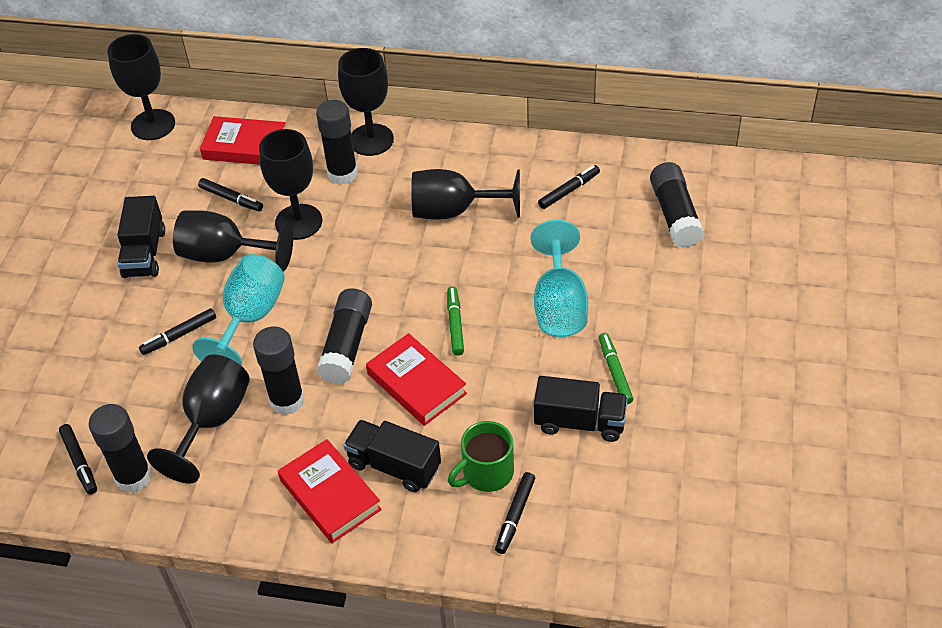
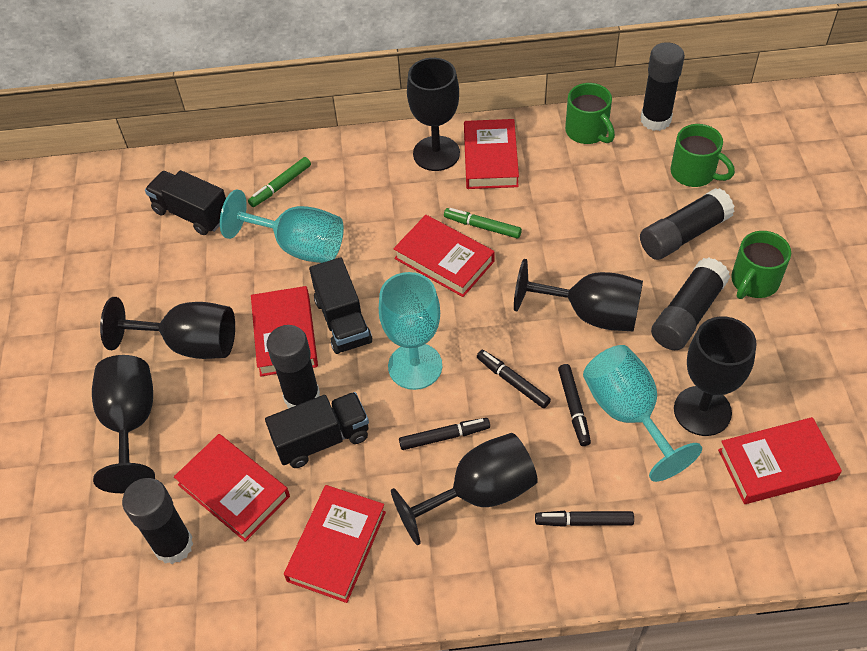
black marker: [59,424,97,495] [139,308,216,355] [198,178,263,212] [495,472,535,554] [538,165,600,209] = 5 -> [399,418,490,450] [477,350,551,408] [535,511,634,527] [558,364,591,446] = 4
green mug: [448,421,514,492] = 1 -> [565,83,615,144] [671,124,735,187] [731,231,791,299] = 3
red book: [200,116,285,165] [278,439,382,543] [366,333,467,426] = 3 -> [174,434,290,542] [251,286,318,377] [284,485,386,603] [393,215,495,297] [464,119,519,189] [718,417,842,504] = 6
turquoise goblet: [192,254,285,366] [531,220,588,337] = 2 -> [220,189,344,263] [379,272,442,390] [583,345,702,482] = 3

